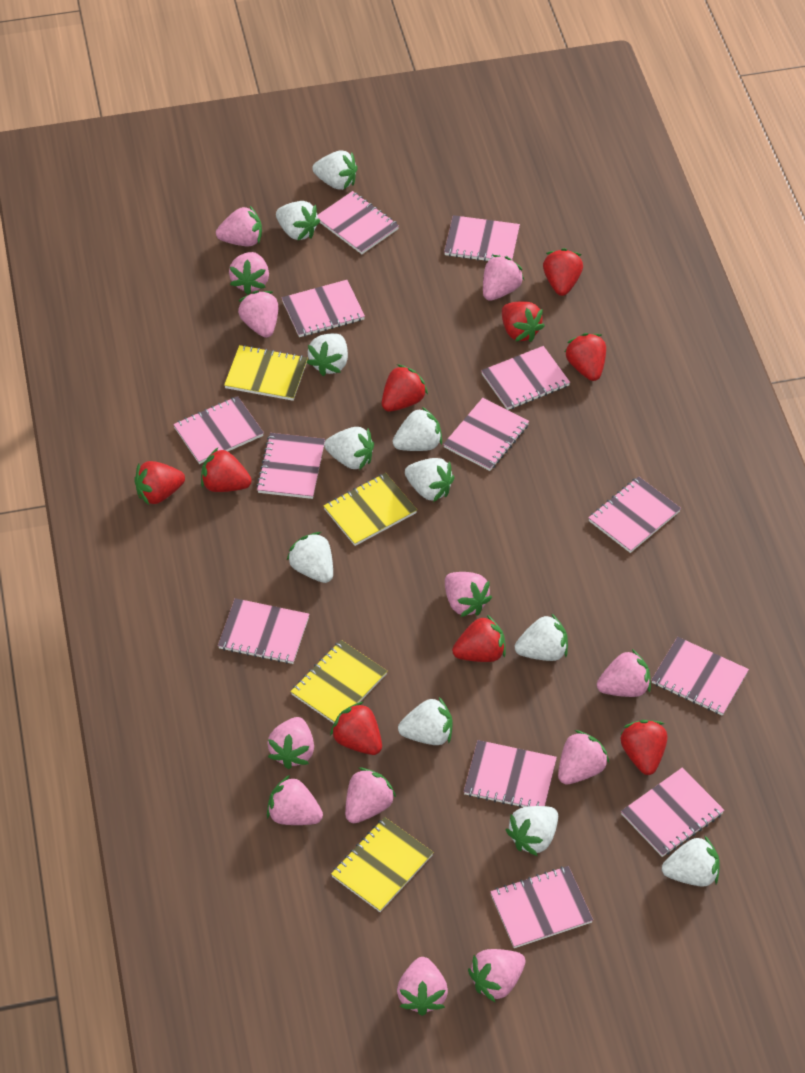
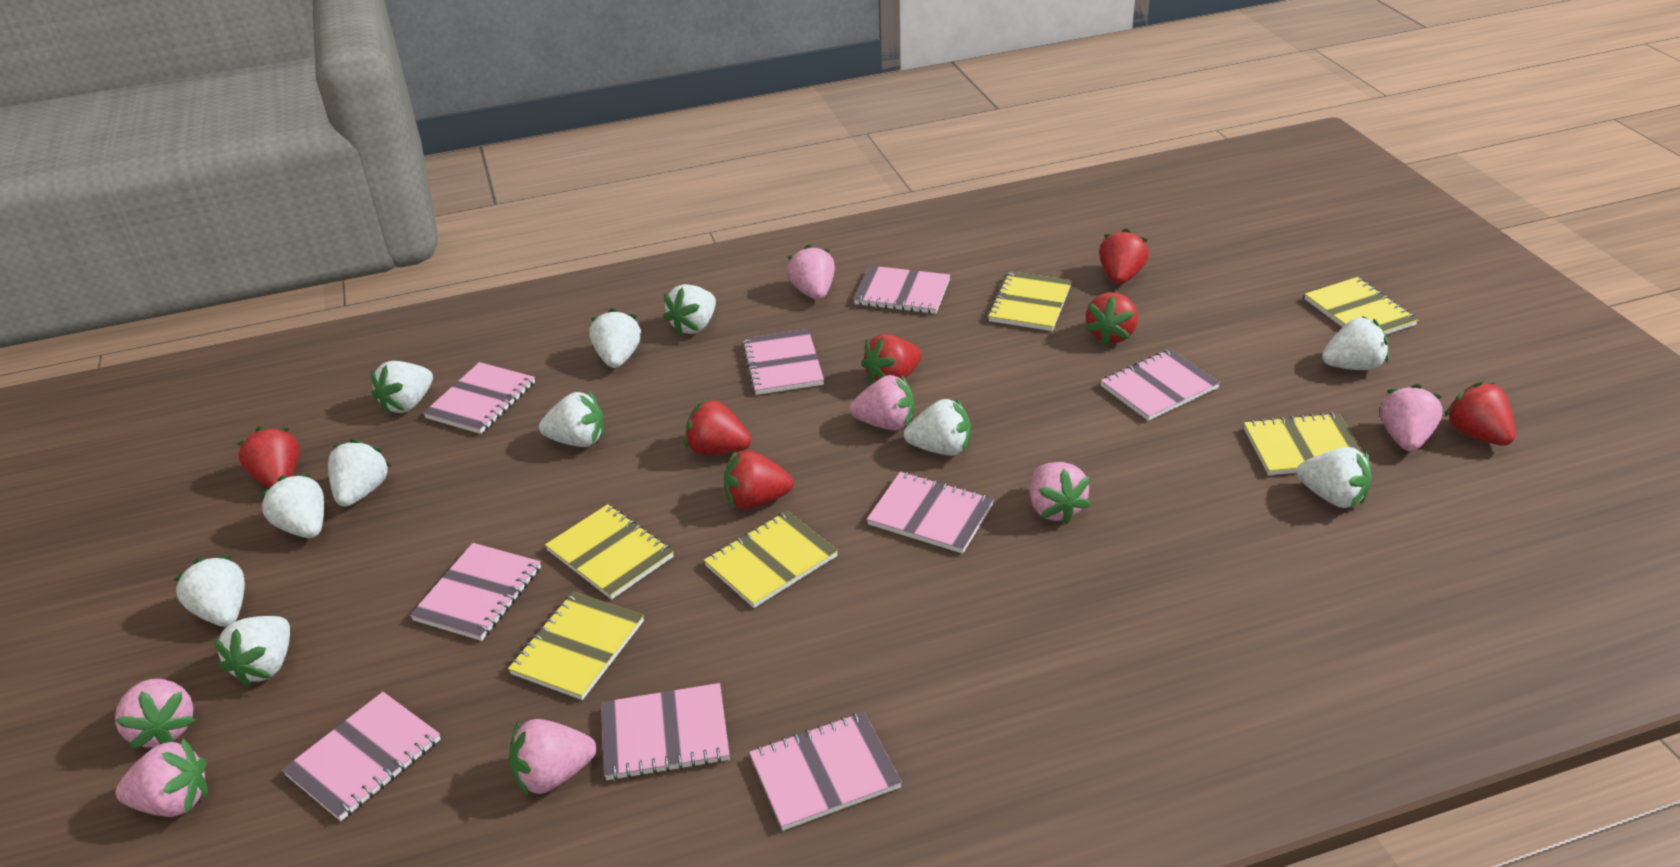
pink notebook: [173,396,264,464] [218,598,309,664] [256,433,325,499] [282,280,365,337] [317,191,399,254] [443,398,529,471] [444,215,520,261] [464,740,557,808] [481,346,570,410] [490,866,593,948] [588,476,681,553] [621,768,724,857] [651,637,749,716] = 13 -> [282,692,441,821] [410,543,541,641] [423,362,535,434] [601,683,730,781] [742,329,824,395] [749,712,902,831] [854,266,950,314] [867,472,994,554] [1101,349,1220,421] = 9
pink strawberry: [216,206,262,246] [229,252,269,295] [238,291,278,338] [267,717,314,769] [267,775,323,825] [345,768,396,823] [397,957,448,1016] [445,572,492,617] [468,949,525,1002] [483,255,524,301] [558,730,609,784] [597,649,651,697] = 12 -> [115,679,196,749] [116,738,208,817] [509,719,597,797] [787,244,835,300] [850,375,914,431] [1030,462,1091,525] [1380,384,1443,451] = 7
red strawberry: [134,461,185,505] [201,448,252,492] [330,702,382,755] [382,364,428,411] [452,615,506,662] [502,302,545,342] [543,248,583,296] [565,333,606,381] [620,720,667,775] = 9 -> [236,427,299,488] [685,398,751,455] [724,450,794,510] [861,334,921,384] [1084,292,1138,346] [1099,228,1149,284] [1444,381,1516,446] = 7
yellow notebook: [224,345,308,401] [290,640,387,723] [324,473,417,546] [331,817,433,912] = 4 -> [508,592,644,700] [545,504,674,600] [704,511,838,608] [988,271,1072,331] [1244,412,1365,475] [1305,277,1418,335] = 6

